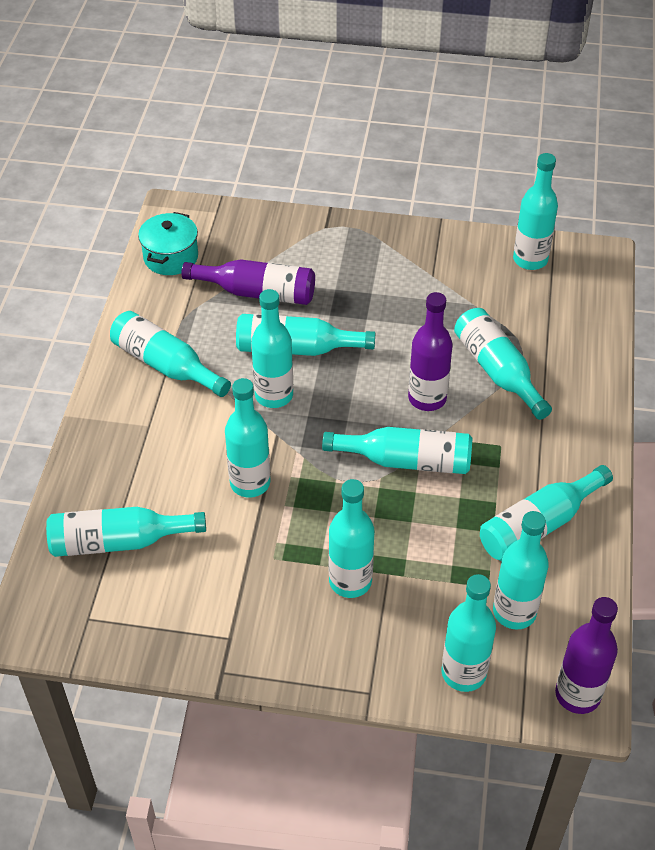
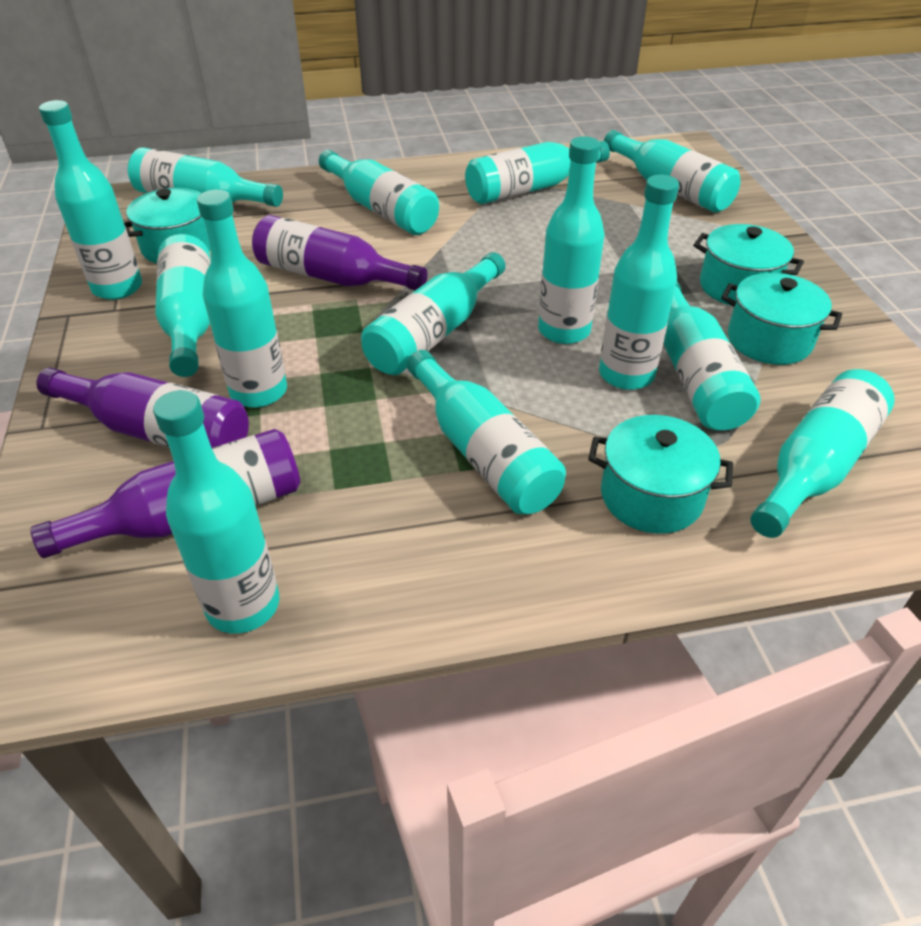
turquoise bottle: [46,507,206,557] [110,311,231,397] [225,378,270,497] [236,314,375,356] [251,289,293,408] [322,427,472,474] [329,479,375,598] [442,574,496,692] [454,308,552,420] [480,465,613,561] [493,511,549,630] [513,153,558,270] = 12 -> [39,100,142,300] [128,147,283,207] [153,390,279,634] [155,234,211,377] [197,190,287,408] [319,150,439,235] [361,252,506,375] [407,350,566,515] [465,141,610,204] [538,136,605,344] [599,175,679,390] [604,130,741,213] [664,282,761,431] [751,369,895,538] = 14
turquoise pot: [138,212,198,275] = 1 -> [124,188,211,263] [588,415,733,534] [693,224,804,306] [721,273,842,365] = 4

